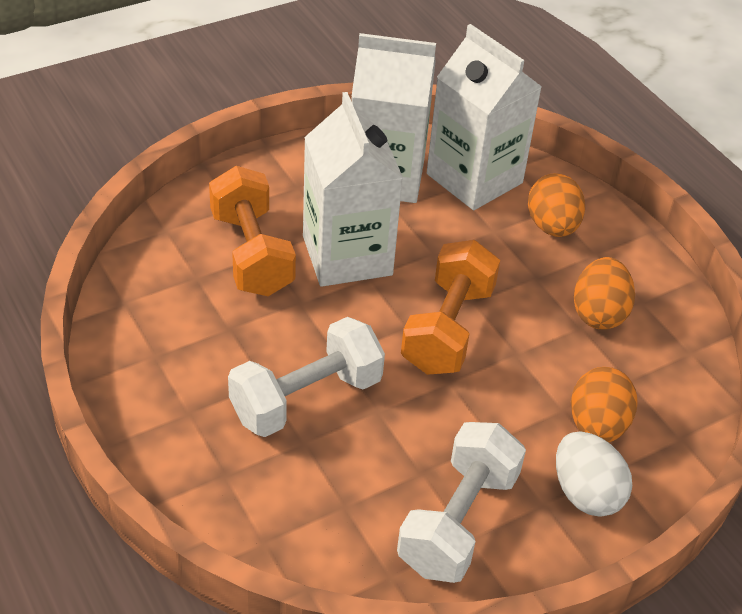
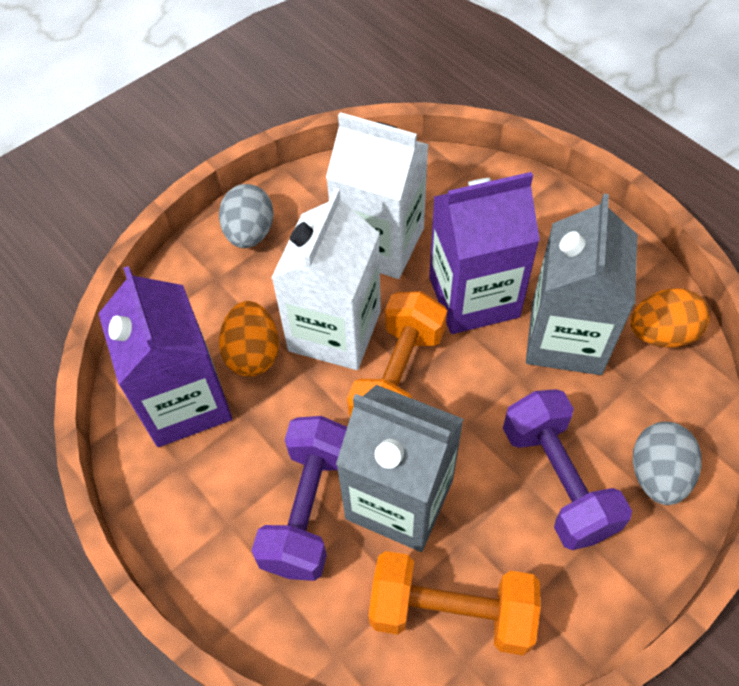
grey carton: none = 0 -> [336,385,464,552] [526,194,637,375] = 2
grey egg: none = 0 -> [219,184,274,248] [633,422,702,505] = 2
orange egg: [528,173,585,237] [571,367,638,443] [574,257,635,330] = 3 -> [219,301,279,377] [631,288,710,347] = 2
purple carton: none = 0 -> [98,266,232,447] [429,172,540,334] = 2
purple dumbbell: none = 0 -> [252,416,347,581] [503,389,632,550] = 2
white carton: [303,92,403,287] [351,33,436,203] [427,24,542,210] = 3 -> [271,188,381,370] [326,112,429,279] = 2
white dumbbell: [228,317,385,437] [397,422,526,583] = 2 -> none = 0
white egg: [556,431,632,517] = 1 -> none = 0

